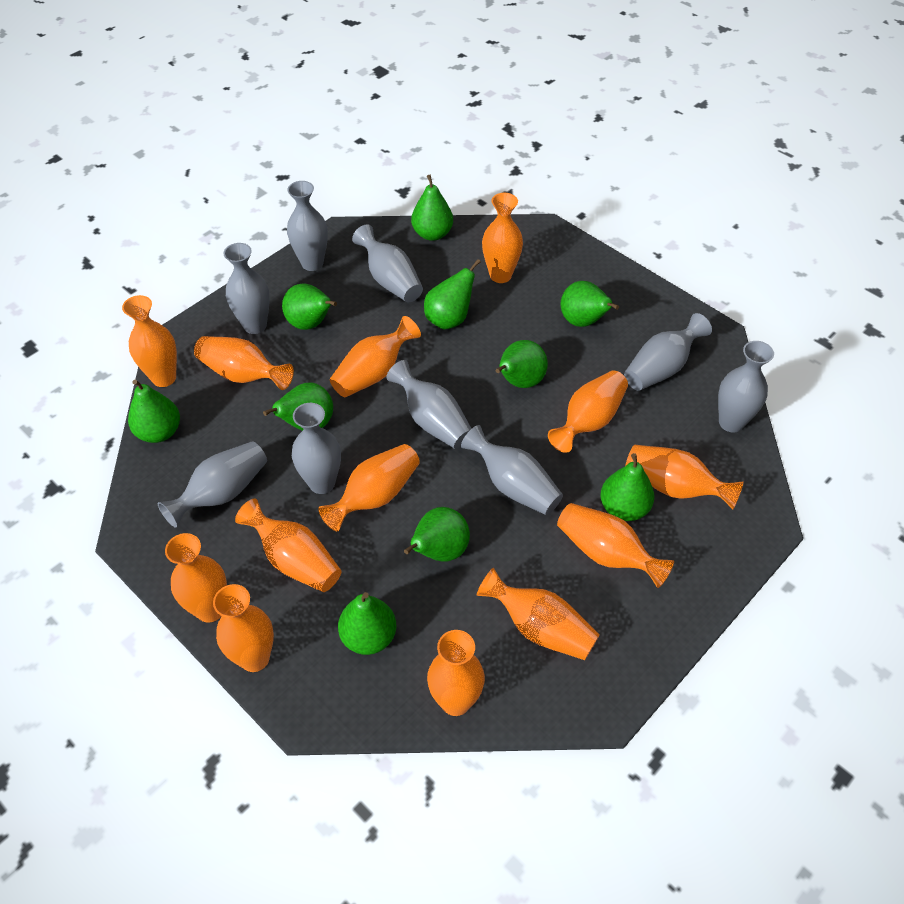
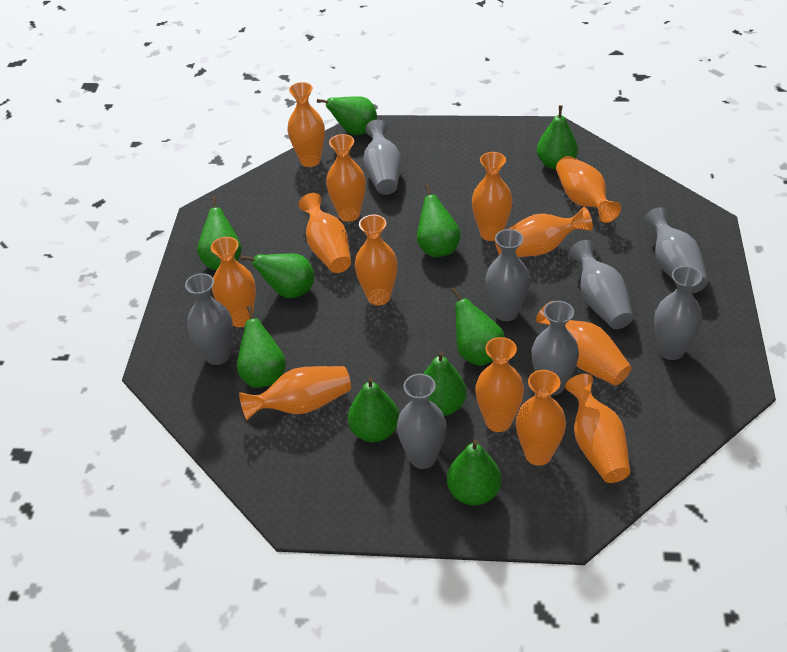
grey vase: [158,441,267,528] [224,243,270,334] [287,181,328,271] [292,403,341,494] [352,224,423,302] [386,360,472,449] [461,425,563,515] [624,313,712,391] [718,341,774,432] = 9 -> [185,273,233,365] [363,120,401,195] [397,374,446,469] [486,229,530,321] [532,301,579,395] [569,240,633,329] [643,207,708,293] [654,266,702,360] = 8

